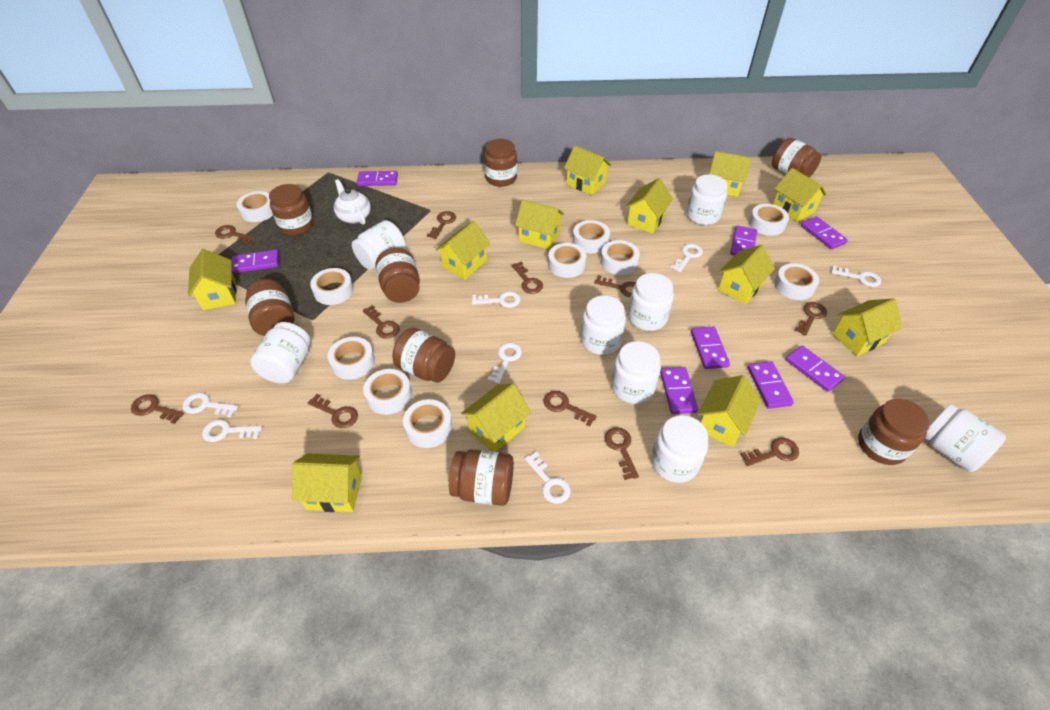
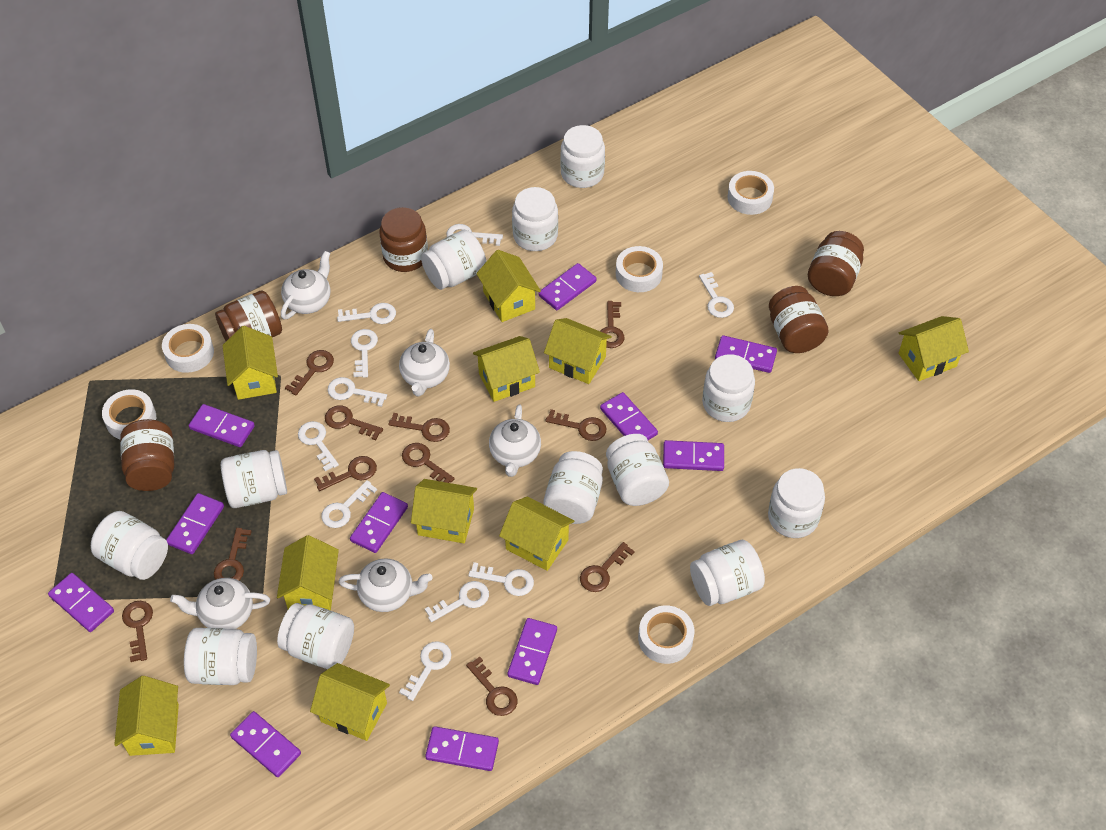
brown jar: [245,279,294,336] [269,184,314,235] [375,248,420,303] [392,328,455,383] [449,449,514,506] [484,139,517,187] [772,138,822,178] [858,399,930,465] = 8 -> [120,419,174,491] [215,291,282,341] [379,207,428,272] [769,286,829,353] [808,231,864,296] = 5
purple domino: [231,250,279,274] [357,171,398,186] [660,367,698,414] [691,326,730,369] [730,225,757,256] [747,361,794,409] [785,346,845,392] [801,217,848,249] = 8 -> [48,573,114,632] [166,493,224,554] [189,404,255,447] [230,711,301,777] [350,492,408,553] [425,726,499,771] [507,618,557,685] [538,263,596,310] [600,392,658,440] [663,440,724,471] [715,335,777,373] = 11
white jar: [250,322,310,384] [352,220,406,270] [581,296,626,355] [611,341,661,404] [628,273,674,331] [651,415,708,483] [686,174,727,225] [925,404,1006,472] = 8 -> [91,511,168,580] [184,628,257,685] [221,450,287,508] [277,603,354,669] [421,230,486,290] [512,187,558,251] [543,451,603,524] [560,125,605,188] [606,434,669,506] [690,540,765,606] [702,354,755,422] [768,468,825,538] = 12
white key: [183,392,238,418] [202,419,262,442] [472,291,521,308] [488,343,522,384] [525,452,571,504] [671,244,703,272] [831,265,881,287] = 7 -> [298,421,339,471] [321,480,377,528] [328,377,387,407] [337,303,396,324] [351,329,378,378] [399,641,452,701] [425,581,489,622] [447,224,503,246] [468,562,534,596] [699,272,734,318] = 10
white tape: [237,191,273,222] [310,268,354,305] [328,337,375,380] [363,369,412,415] [403,399,452,448] [548,243,586,278] [573,220,610,253] [601,240,640,275] [749,204,789,236] [774,263,819,300] = 10 -> [102,389,156,439] [162,324,214,373] [616,246,663,292] [638,605,694,664] [727,171,774,215] = 5
white teapot: [334,179,371,225] = 1 -> [170,578,270,629] [281,251,330,320] [339,558,433,612] [399,329,450,397] [489,404,541,477] = 5
yellow house: [188,249,236,310] [292,453,362,512] [435,221,490,279] [461,384,531,452] [515,200,564,250] [564,146,611,195] [625,178,673,234] [698,375,761,447] [709,151,751,197] [718,245,775,304] [773,168,827,222] [833,298,903,356] = 12 -> [114,676,179,756] [222,326,278,400] [277,535,339,611] [310,663,390,741] [411,479,477,543] [473,336,540,402] [476,250,541,322] [499,497,574,571] [544,318,612,384] [898,316,969,381] = 10

